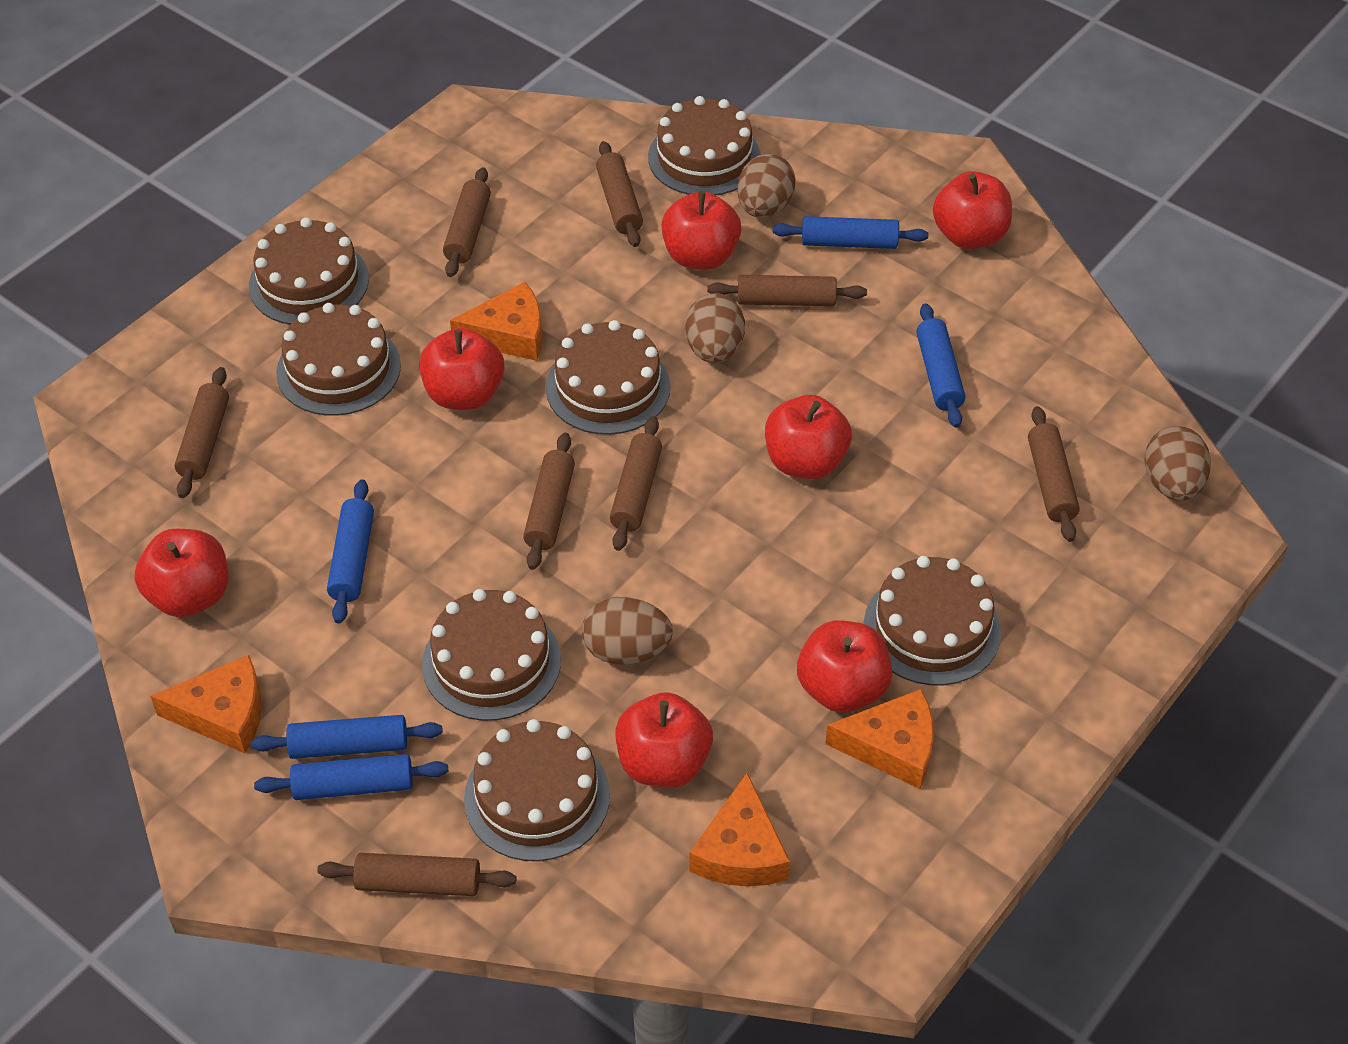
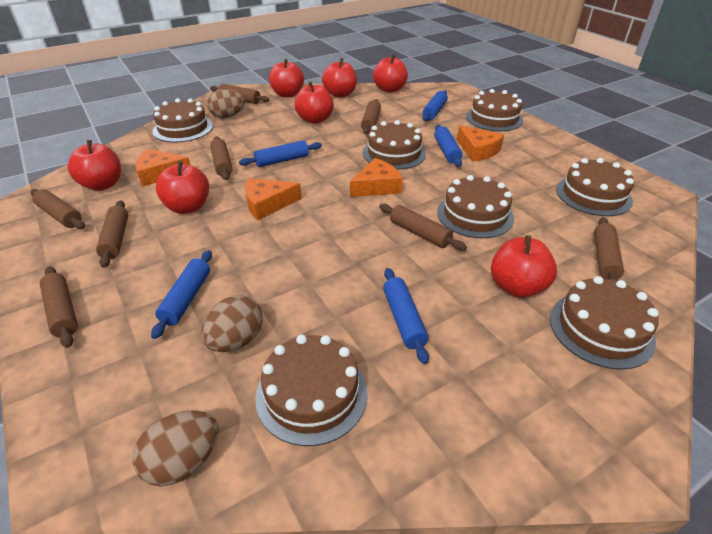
brown egg: [582,597,673,665] [685,293,745,363] [737,154,796,218] [1145,426,1211,501] = 4 -> [133,410,219,487] [201,295,263,352] [207,89,245,118] = 3

